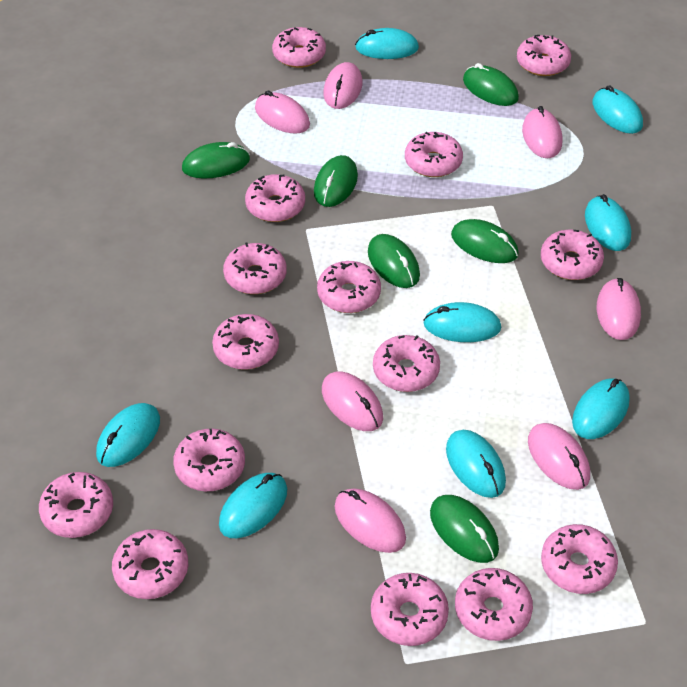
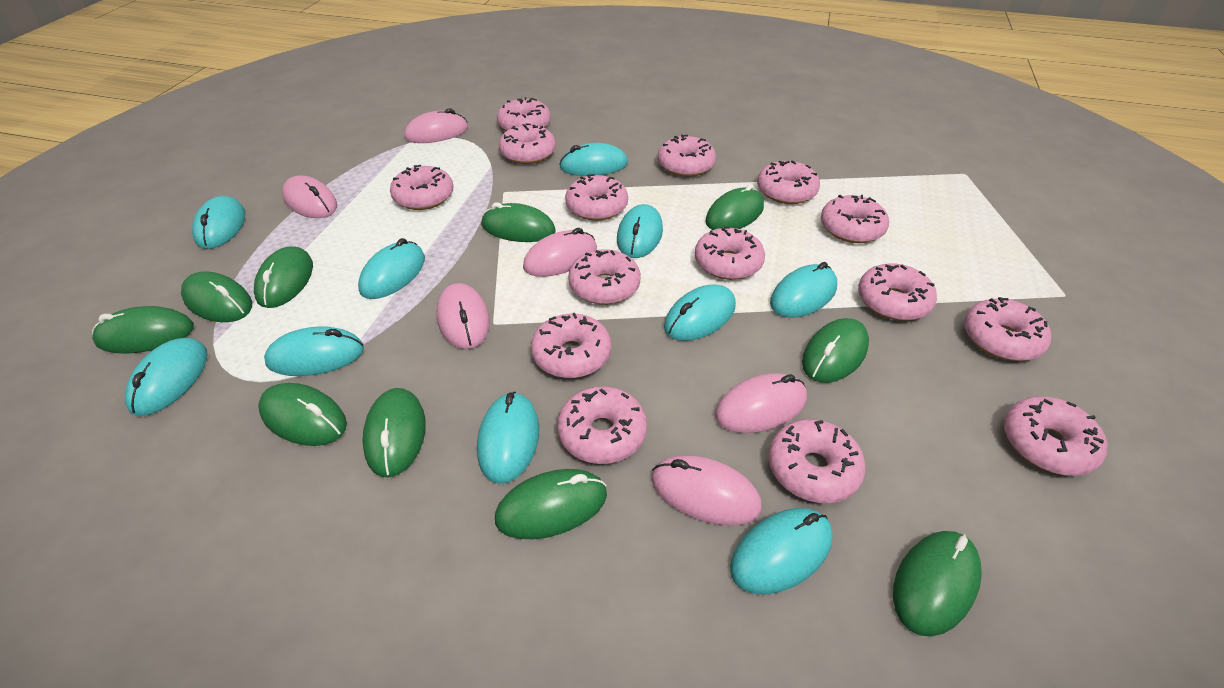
green mouse: [182,142,250,179] [314,155,358,207] [368,234,420,288] [430,495,499,563] [451,219,519,263] [463,63,519,106] = 6 -> [92,306,194,354] [181,271,252,322] [254,246,313,308] [258,383,347,446] [362,388,426,478] [481,202,556,242] [495,469,607,539] [705,184,764,230] [802,318,869,383] [893,531,982,637] = 10
pink mouse: [255,91,310,134] [322,371,383,431] [323,62,362,109] [335,488,406,553] [522,106,562,158] [528,423,590,490] [597,278,641,340] = 7 -> [282,175,337,218] [404,108,468,143] [436,283,490,349] [523,228,597,277] [651,455,762,525] [715,373,807,433] = 6
turquoise mouse: [96,403,160,467] [219,473,287,538] [355,28,419,59] [423,302,501,342] [446,430,506,498] [572,378,630,439] [585,194,631,251] [593,85,643,134] = 8 -> [125,338,207,416] [192,196,245,249] [264,326,364,376] [358,238,425,299] [477,392,539,484] [559,143,628,176] [617,204,663,258] [664,284,736,341] [730,508,833,594] [770,262,837,318] = 10

